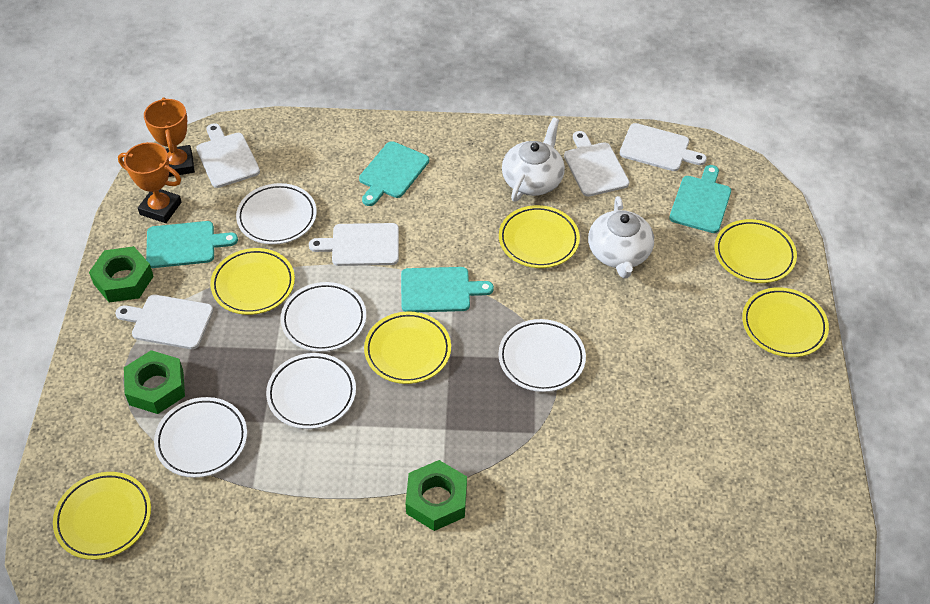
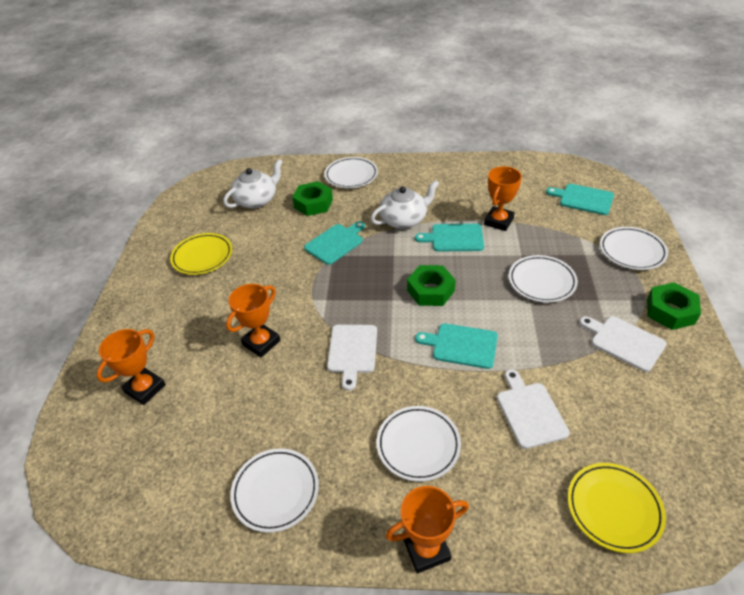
orange trophy: [118,142,181,223] [144,97,195,177] = 2 -> [96,329,166,405] [226,284,281,357] [386,486,469,573] [484,166,522,231] = 4
white cutting board: [115,295,213,349] [196,123,260,188] [309,223,399,266] [564,131,629,196] [619,123,707,171] = 5 -> [327,325,377,391] [497,369,570,449] [579,316,667,372] = 3
yellow plate: [53,472,151,560] [210,248,295,315] [364,312,451,384] [499,205,580,268] [714,219,797,283] [742,287,829,357] = 6 -> [170,233,232,275] [568,463,666,553] = 2

